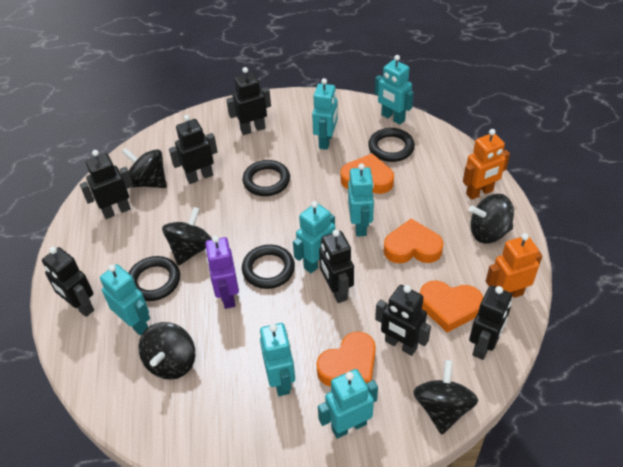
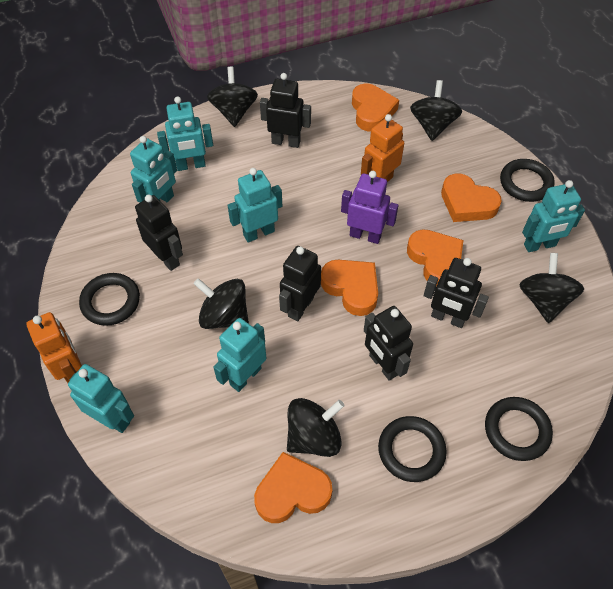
black robot: [42,247,94,317] [80,150,133,219] [169,115,218,184] [226,67,271,135] [319,230,354,303] [375,285,431,356] [469,285,512,360] = 7 -> [135,195,183,271] [260,73,311,148] [279,246,321,322] [364,306,413,381] [424,258,489,328] = 5
orange heart: [316,331,376,387] [341,153,394,194] [383,219,444,263] [420,281,483,333] = 4 -> [254,452,332,523] [321,260,378,316] [352,83,399,132] [407,229,464,286] [441,174,502,222] = 5
turquoise robot: [100,264,150,335] [260,323,295,396] [293,201,335,273] [312,78,338,150] [318,369,378,439] [348,163,374,237] [375,55,414,125] = 7 -> [68,364,134,433] [130,136,177,203] [157,96,213,171] [213,318,267,392] [228,168,282,242] [522,180,585,252] = 6

